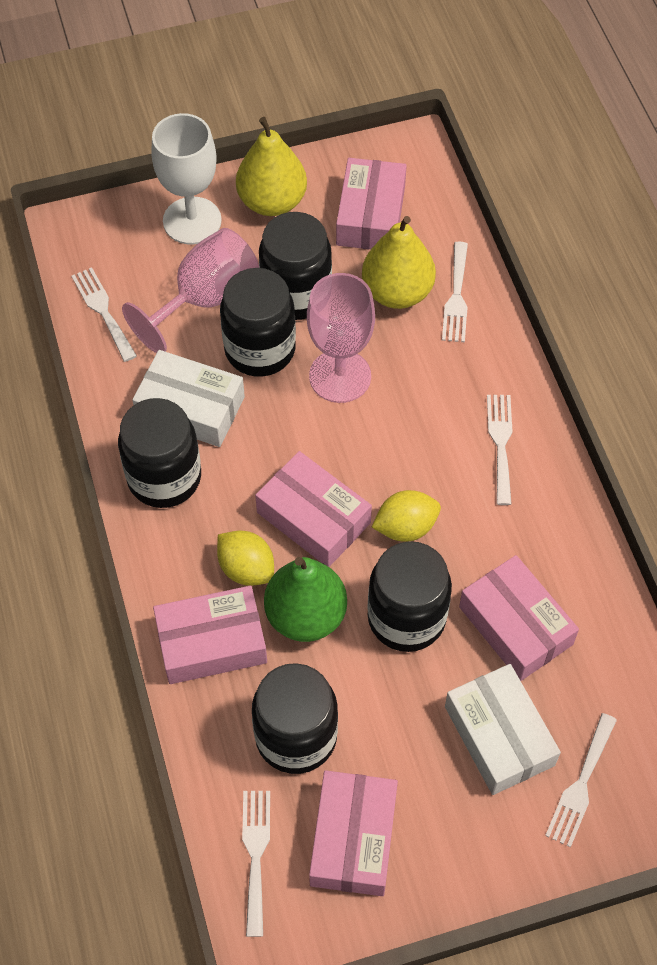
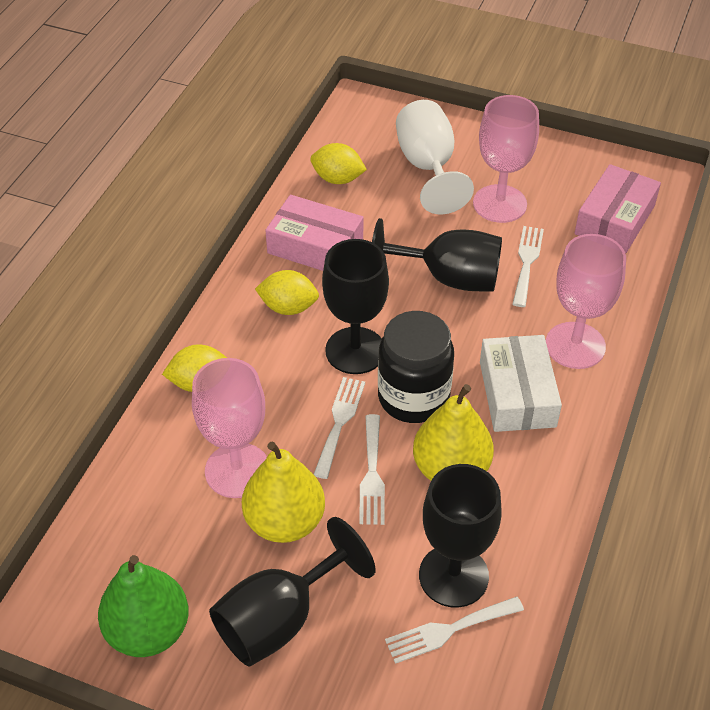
black goblet: none = 0 -> [209,517,376,667] [322,239,389,374] [372,218,502,292] [419,464,502,608] = 4
black jar: [118,398,201,508] [220,268,296,377] [252,663,338,774] [259,212,332,320] [367,541,452,652] = 5 -> [378,311,454,423] = 1
pink box: [153,586,267,684] [255,451,372,567] [309,770,398,896] [336,158,407,249] [459,555,579,681] = 5 -> [265,195,363,271] [575,164,661,253] = 2
pink goblet: [122,228,259,353] [307,273,375,403] = 2 -> [192,358,267,498] [473,95,539,223] [546,234,626,369] = 3
white box: [132,350,245,447] [445,664,561,795] = 2 -> [480,335,562,432] = 1
white fork: [71,267,137,362] [242,791,270,937] [442,242,468,342] [487,395,513,505] [545,713,617,848] = 5 -> [314,377,365,479] [359,414,385,525] [385,597,524,664] [512,226,544,307] = 4
yellow lemon: [217,531,274,586] [372,490,441,542] = 2 -> [162,344,227,392] [255,270,319,315] [310,143,367,184] = 3

